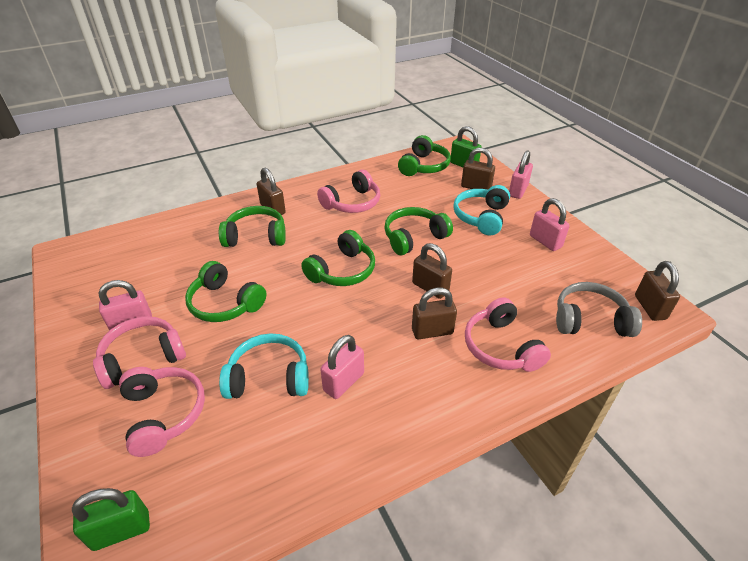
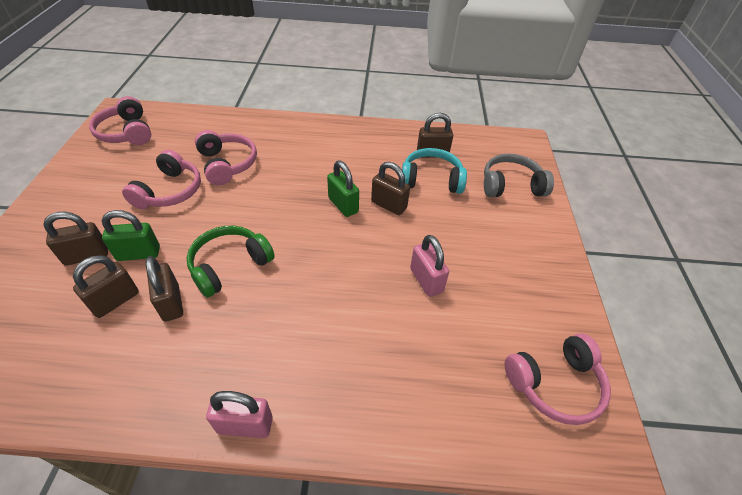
green headphones: [185,261,266,322] [219,206,286,247] [301,230,375,286] [384,207,453,255] [398,135,451,176] = 5 -> [187,226,275,298] = 1
pink padlock: [99,280,152,331] [320,335,364,399] [509,150,533,199] [530,198,570,251] = 4 -> [206,391,273,438] [410,235,449,297] = 2
turquoise headphones: [219,333,309,399] [453,185,510,236] = 2 -> [402,148,467,194] = 1

